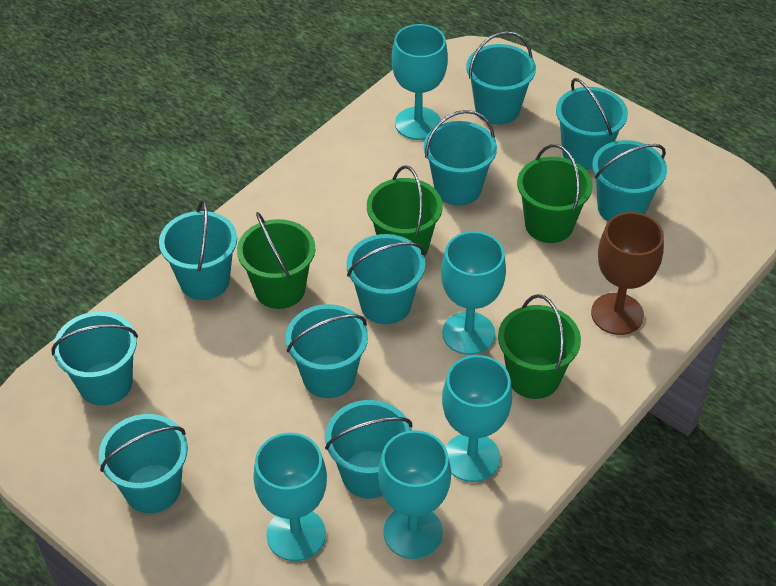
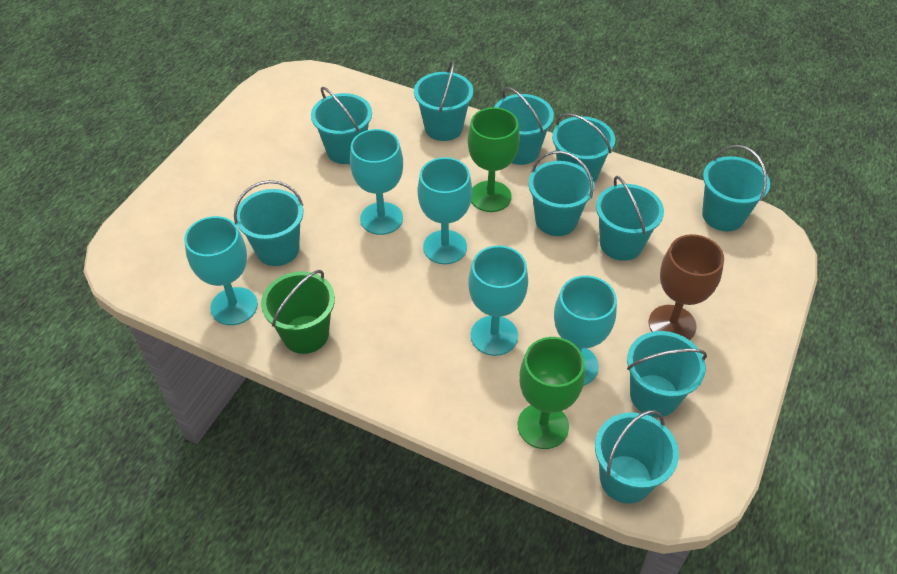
green bucket: [237,212,315,309] [367,165,443,257] [498,294,581,399] [517,144,593,243] = 4 -> [261,270,335,354] = 1
green goblet: none = 0 -> [468,107,520,212] [518,337,585,449] = 2

